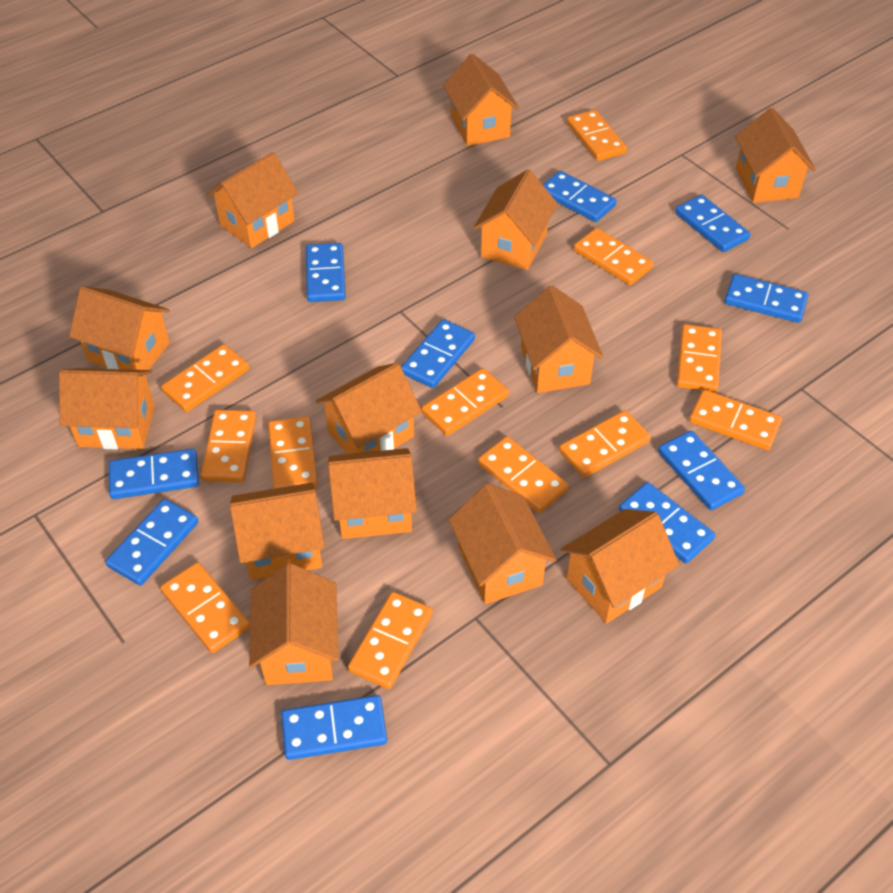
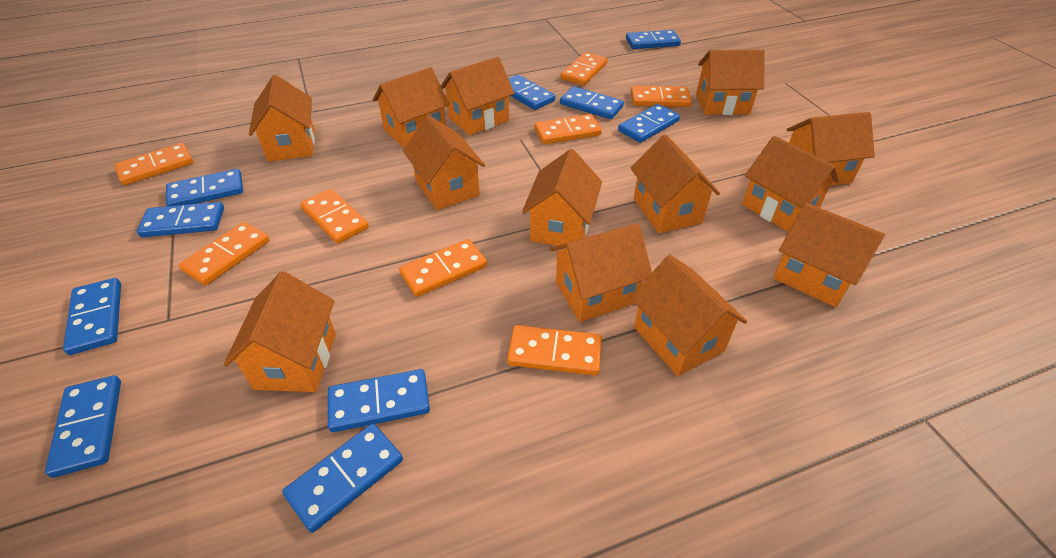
orange domino: [160,562,250,653] [161,344,249,412] [201,410,256,482] [268,416,318,489] [348,592,433,689] [421,368,509,436] [478,436,569,513] [559,410,651,478] [567,110,627,161] [574,228,653,285] [676,324,722,392] [689,389,782,450] = 12 -> [114,143,193,185] [179,222,269,286] [300,189,369,244] [399,239,487,297] [507,325,602,376] [535,114,602,144] [561,52,608,85] [631,86,692,107] = 8

